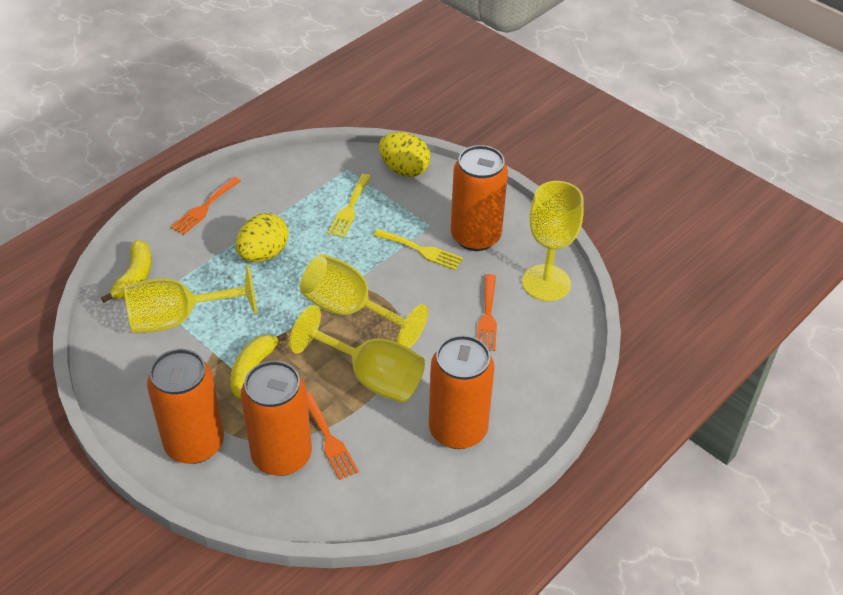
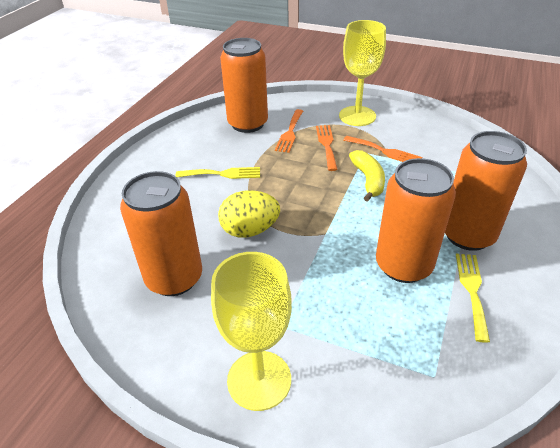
yellow banana: [101,240,152,303] [230,333,288,400] = 2 -> [349,150,385,202] = 1
yellow egg: [236,213,288,262] [379,132,431,177] = 2 -> [218,190,280,238] = 1
yellow goblet: [124,265,257,333] [289,305,425,403] [300,254,428,349] [522,181,584,301] = 4 -> [211,252,292,411] [339,20,386,126] = 2

